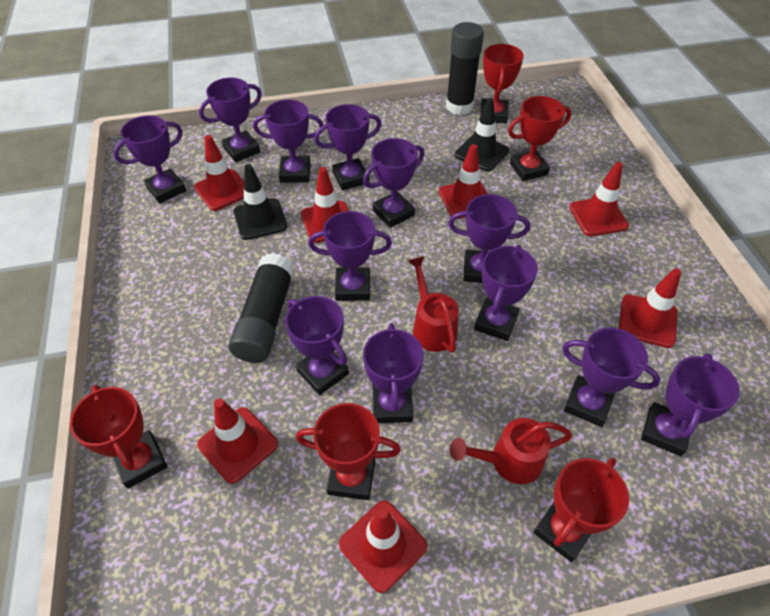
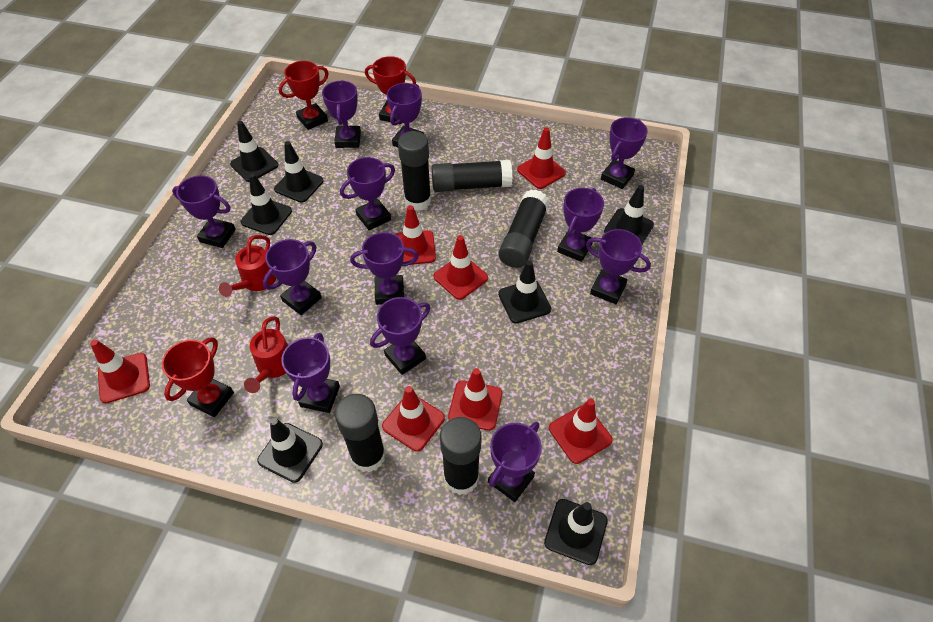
black glue stick: [228,253,295,363] [446,22,484,115] = 2 -> [335,394,386,473] [398,131,431,211] [431,160,512,192] [440,417,481,495] [498,190,549,268] = 5
black traffic cone: [233,164,287,240] [455,98,509,171] = 2 -> [230,121,279,182] [241,173,292,235] [257,418,323,483] [274,141,324,203] [498,260,551,323] [544,499,608,565] [604,185,654,244] = 7
red trophy: [69,385,167,489] [296,403,401,500] [480,44,524,124] [508,96,572,181] [533,458,629,562] = 5 -> [162,337,234,417] [279,61,329,130] [365,56,416,124] = 3

